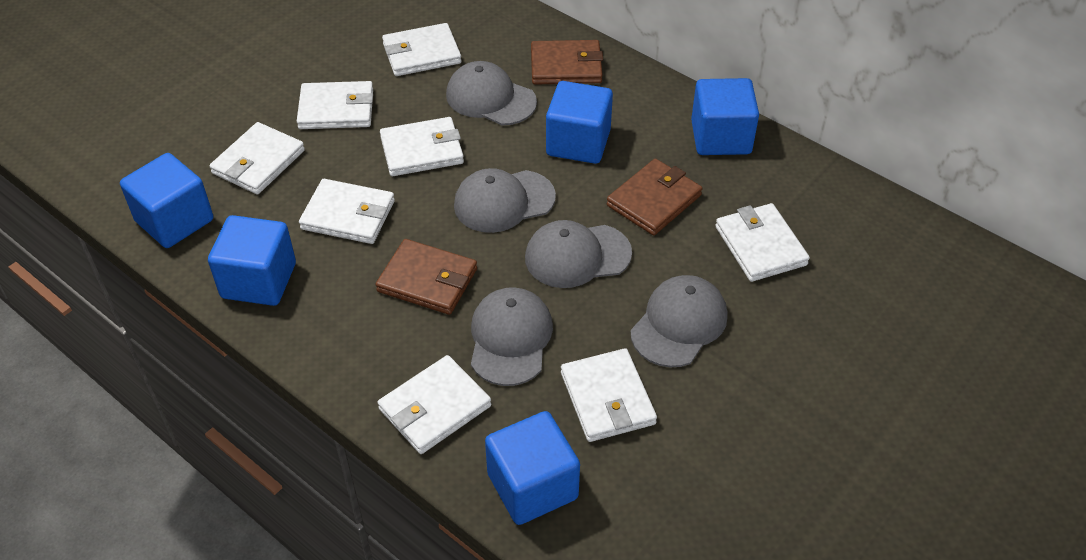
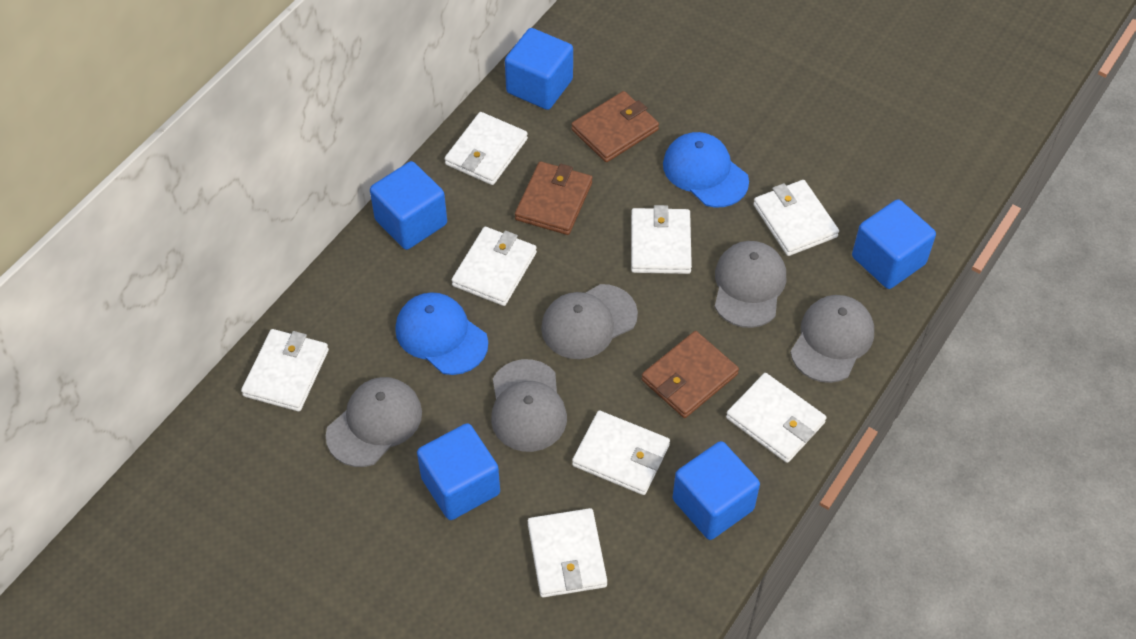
blue cap: none = 0 -> [395,293,488,375] [663,132,749,207] = 2

